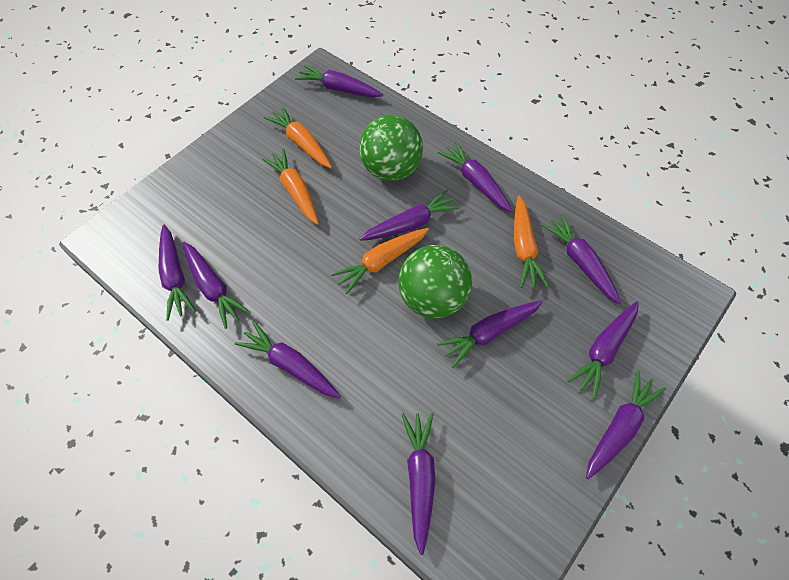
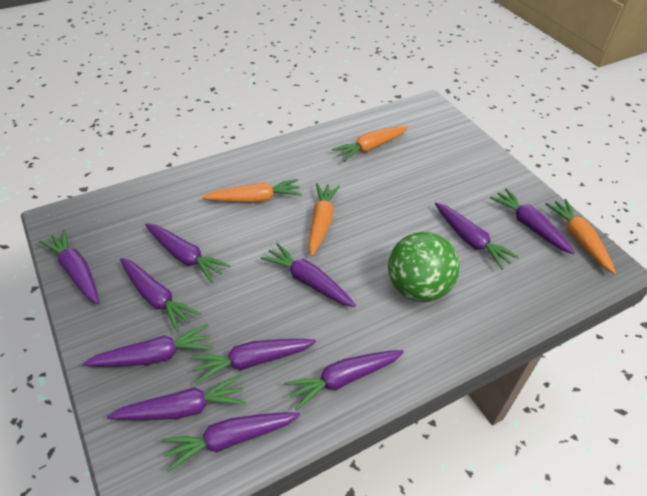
green ball: [359,115,423,181] [398,245,472,318] = 2 -> [388,232,459,302] = 1

